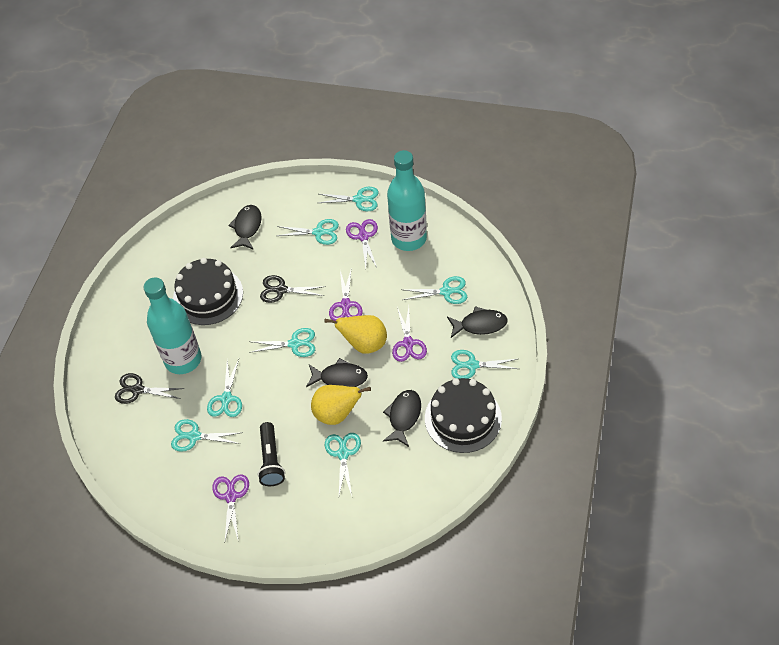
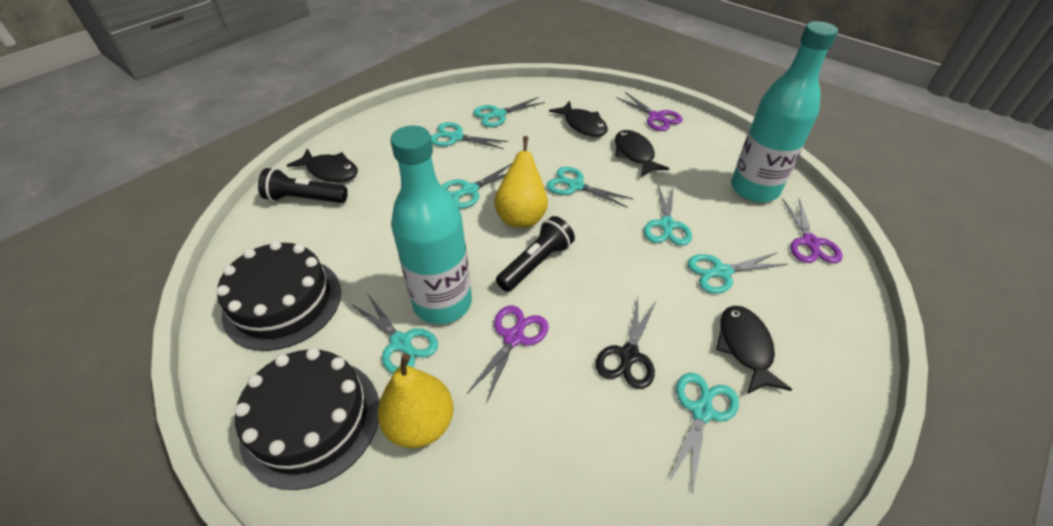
black flashlight: [258,422,285,486] = 1 -> [258,168,348,203] [496,216,575,292] = 2
black scissors: [115,373,184,404] [260,275,326,303] = 2 -> [596,297,657,389] = 1
purple scissors: [212,474,249,540] [329,271,363,321] [346,219,378,268] [392,307,427,362] = 4 -> [467,306,549,403] [616,92,683,131] [782,199,842,263] = 3

